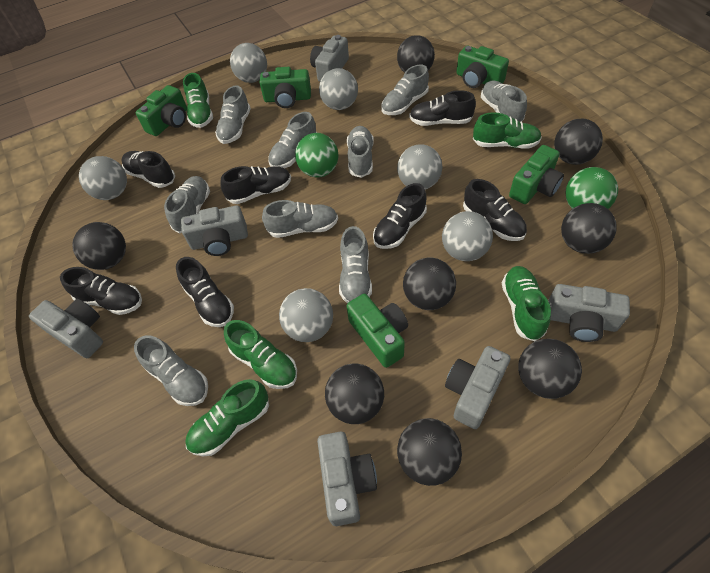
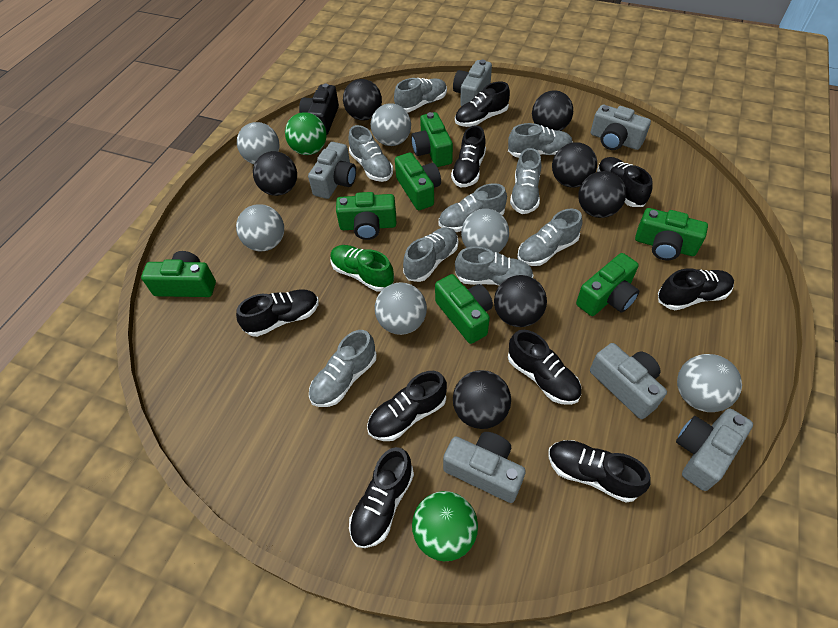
black ball: [73,222,126,270] [325,364,384,424] [397,35,435,73] [397,418,462,486] [403,258,456,310] [518,339,582,399] [554,119,603,165] [561,203,617,254] = 8 -> [253,151,297,196] [343,79,382,120] [453,370,511,429] [494,275,547,327] [532,90,573,131] [552,142,597,188] [578,171,626,218] = 7
black camera: none = 0 -> [299,84,339,135] = 1
black shoe: [60,267,142,315] [121,151,175,188] [176,257,234,327] [221,166,291,204] [373,183,427,249] [409,90,476,126] [463,179,527,241] = 7 -> [236,289,319,337] [349,447,414,548] [367,371,447,441] [451,125,486,187] [455,82,510,127] [508,330,581,405] [548,440,650,503] [597,157,653,207] [658,269,734,310] = 9
green camera: [136,85,187,136] [259,67,311,108] [347,294,408,368] [456,46,509,88] [509,145,564,204] = 5 -> [141,251,216,297] [336,192,396,240] [395,152,441,210] [411,112,453,167] [435,274,493,344] [576,253,639,316] [635,208,708,260] = 7
green shoe: [183,73,213,128] [185,379,269,457] [224,320,297,389] [473,112,542,149] [502,266,551,341] = 5 -> [330,245,394,291] = 1

